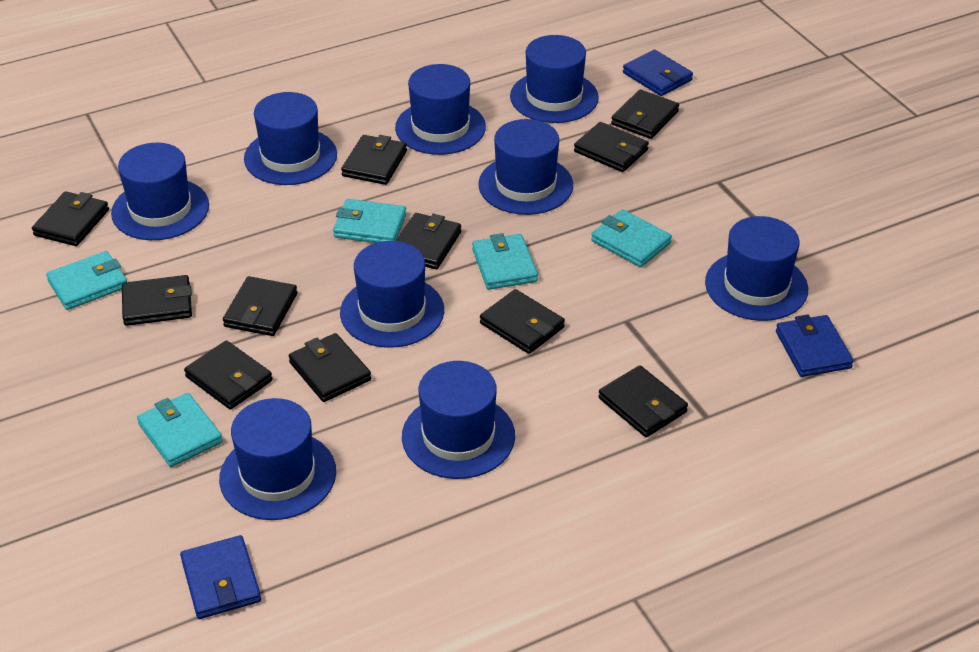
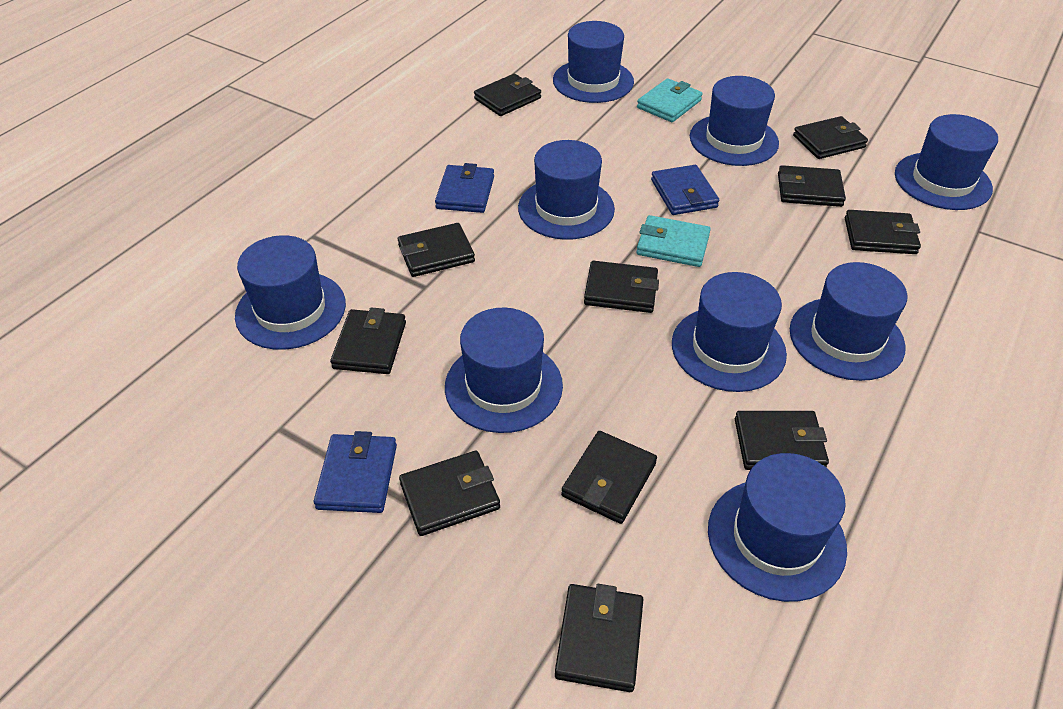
turquoise wallet: [46,251,127,310] [137,393,223,467] [333,199,406,243] [472,233,538,290] [591,209,672,267] = 5 -> [636,215,711,267] [637,78,703,122] = 2

